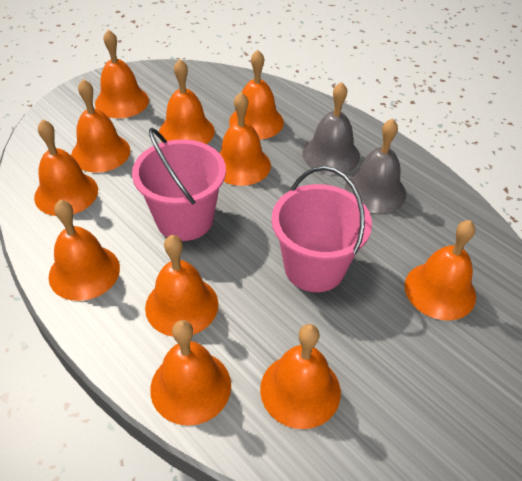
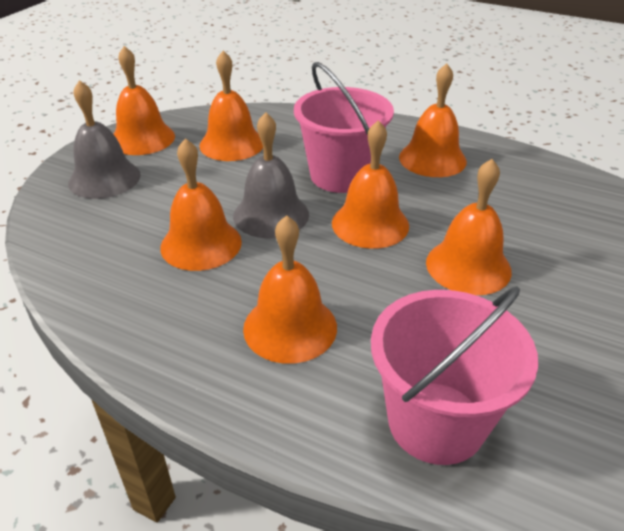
orange bell: [34,119,98,216] [49,200,120,301] [71,79,130,172] [95,29,149,118] [145,235,218,337] [150,320,231,426] [159,59,215,144] [219,92,271,186] [229,50,284,140] [260,324,341,429] [405,220,476,321] = 11 -> [114,46,175,155] [160,138,242,271] [199,51,263,161] [243,215,337,364] [332,120,409,249] [399,63,467,177] [426,159,512,295] = 7

